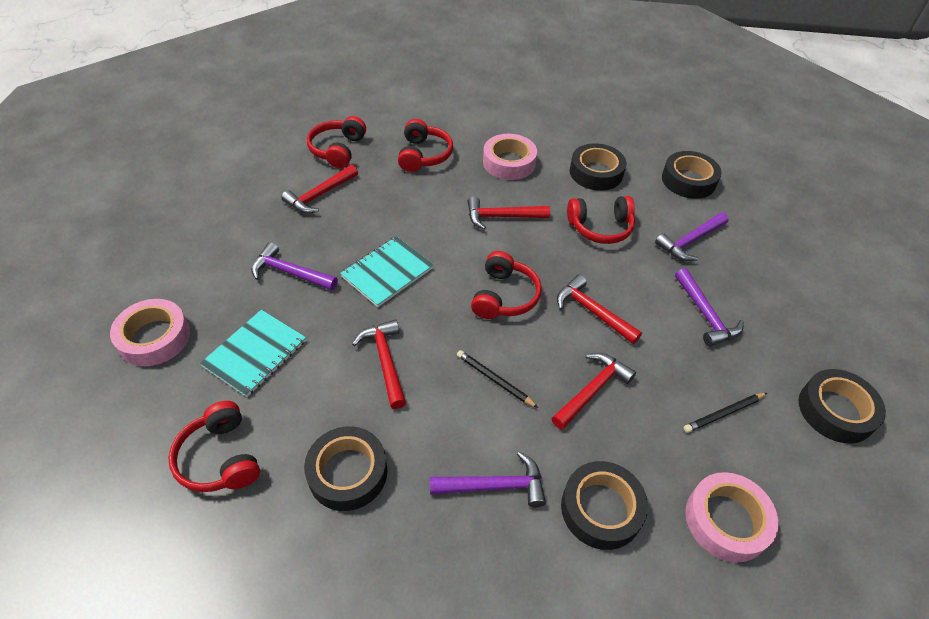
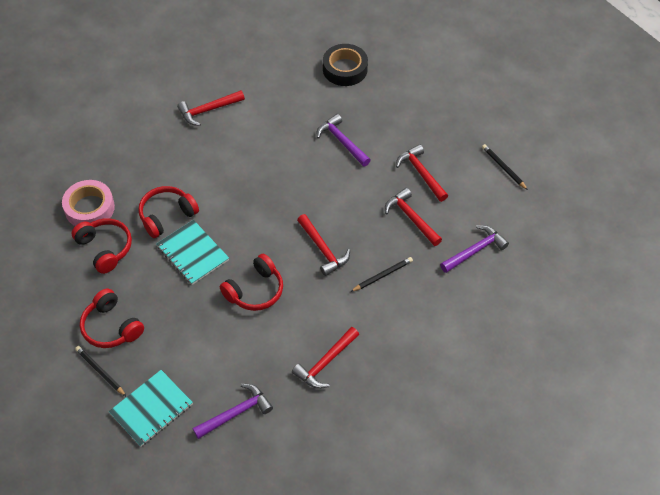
black pencil: [457,350,538,408] [684,393,767,433] = 2 -> [75,346,126,396] [350,257,413,292] [482,144,528,190] = 3
black tape: [304,426,387,511] [561,461,648,550] [570,143,626,191] [662,151,722,199] [798,369,886,444] = 5 -> [323,44,368,86] = 1
pink tape: [110,299,190,366] [483,134,537,180] [685,472,778,562] = 3 -> [62,180,115,226] = 1
purple hammer: [251,242,338,290] [430,451,546,507] [655,212,729,261] [675,268,744,346] = 4 -> [193,384,273,439] [317,114,371,167] [440,225,509,273] = 3
red headphones: [168,401,260,492] [307,116,366,168] [398,119,453,172] [471,251,542,319] [567,196,635,244] = 5 -> [72,218,132,274] [80,288,144,348] [138,186,199,238] [220,254,283,311] = 4

